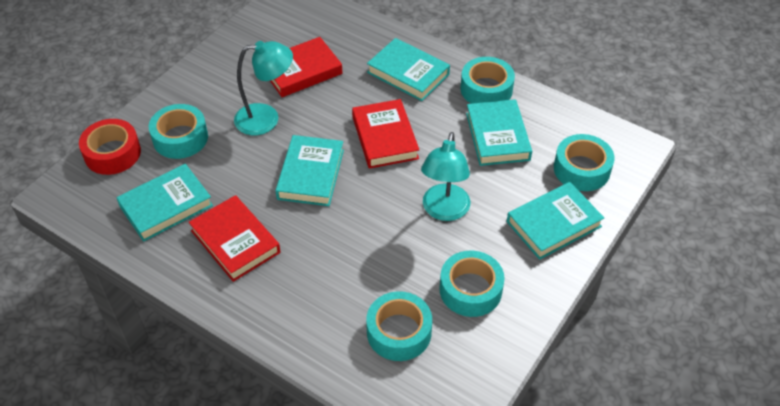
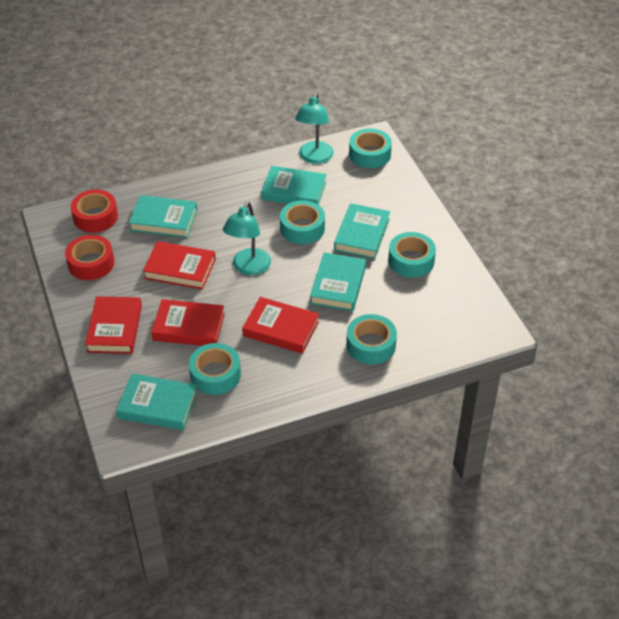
red book: [189,195,281,282] [270,37,343,97] [352,99,419,169] = 3 -> [85,296,142,354] [143,241,216,290] [151,299,225,346] [242,297,319,354] = 4
red tape: [79,119,141,175] = 1 -> [65,235,114,280] [71,190,118,233] = 2

